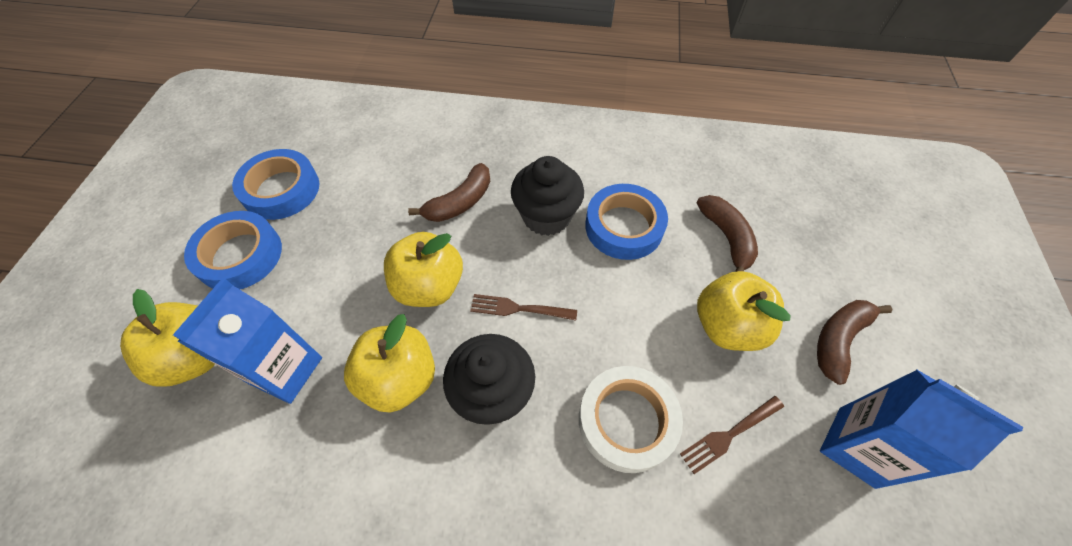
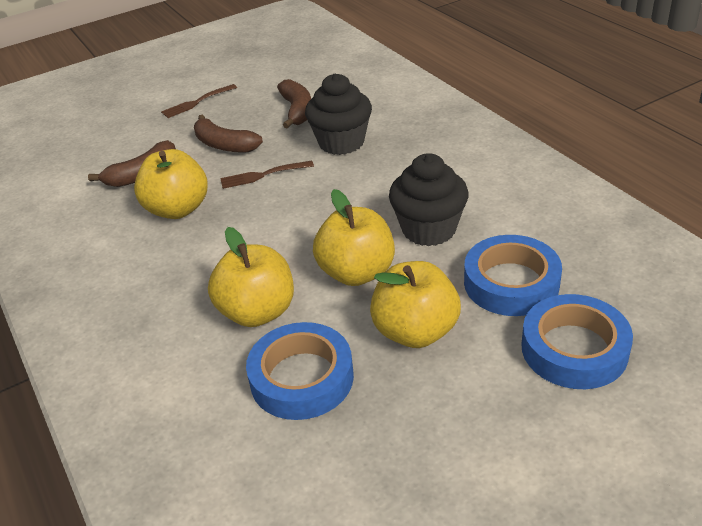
blue carton: [173,278,322,404] [820,369,1023,489] = 2 -> none = 0
white tape: [579,366,683,473] = 1 -> none = 0

